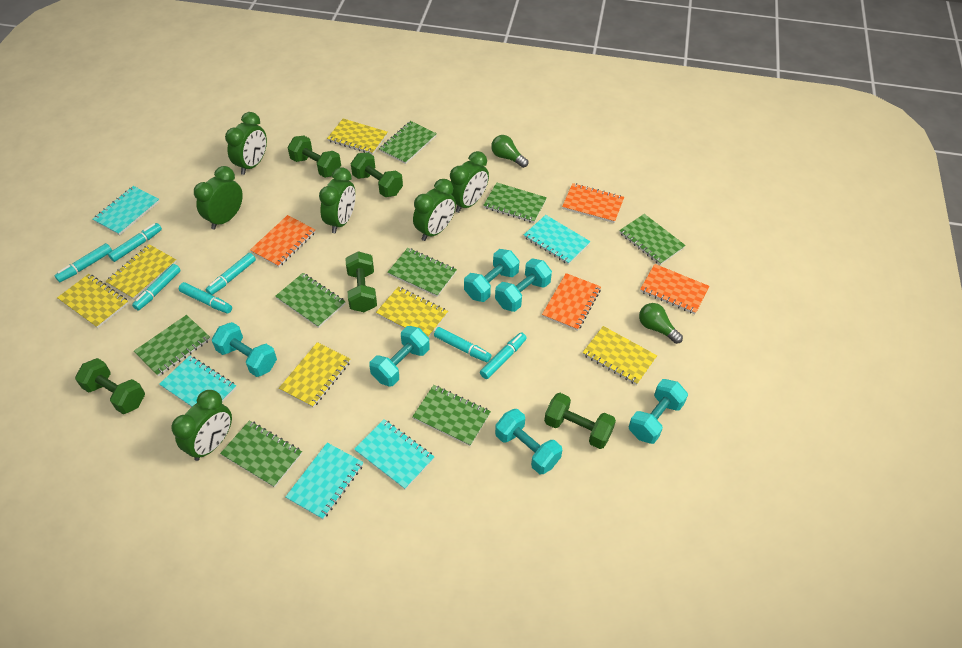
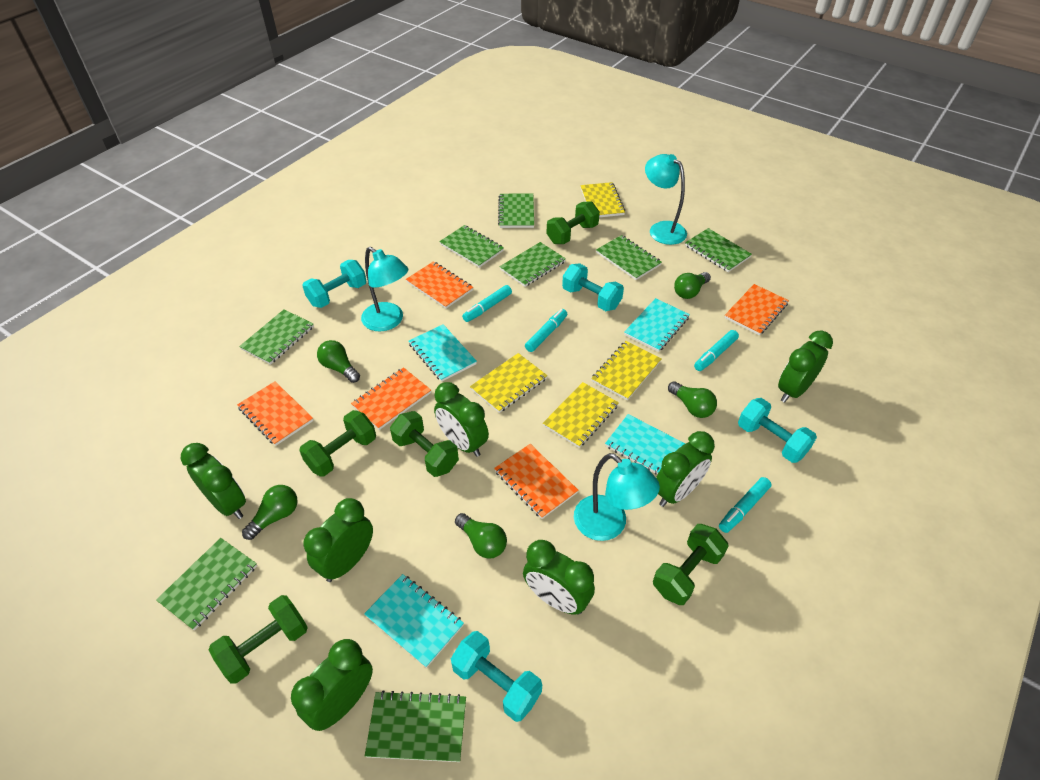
green clock: [171,390,232,461] [194,166,243,230] [225,112,267,175] [319,167,355,233] [413,179,456,241] [450,151,489,213] = 6 -> [181,443,246,519] [291,639,373,731] [304,498,373,582] [434,382,489,457] [523,540,595,615] [656,431,715,507] [778,331,833,403] = 7
green light bulb: [491,135,528,168] [639,303,683,344] = 2 -> [242,485,298,540] [317,340,360,383] [455,513,507,559] [668,381,717,418] [674,272,711,299] = 5
orange notebook: [250,215,315,267] [542,273,601,331] [562,183,624,223] [640,264,709,314] = 4 -> [237,381,313,446] [351,367,431,430] [406,261,473,309] [494,444,578,519] [725,284,789,335] = 5
turquoise dumbbell: [212,322,277,377] [369,326,430,386] [464,249,519,302] [495,258,552,312] [495,409,562,474] [629,379,688,444] = 6 -> [302,260,367,308] [451,631,542,722] [562,263,624,311] [738,398,817,463] = 4
turquoise lamp: none = 0 -> [361,247,408,331] [574,453,660,541] [645,154,687,245] = 3
turquoise marker: [54,243,112,282] [108,223,162,262] [132,264,181,310] [179,282,232,314] [206,253,256,295] [434,327,492,362] [480,332,527,379] = 7 -> [462,285,512,322] [525,309,567,352] [694,330,739,371] [719,477,771,533] = 4
turquoise notebook: [93,186,160,235] [159,356,236,407] [286,443,364,520] [354,419,434,490] [524,215,591,265] = 5 -> [364,574,464,668] [409,324,477,382] [605,414,685,475] [624,298,690,352] = 4
yellow notebook: [57,274,129,328] [105,244,176,299] [279,342,351,408] [327,119,388,155] [376,286,448,337] [583,326,657,385] = 6 -> [470,353,547,413] [543,382,619,448] [580,182,625,217] [591,341,662,400] = 4

